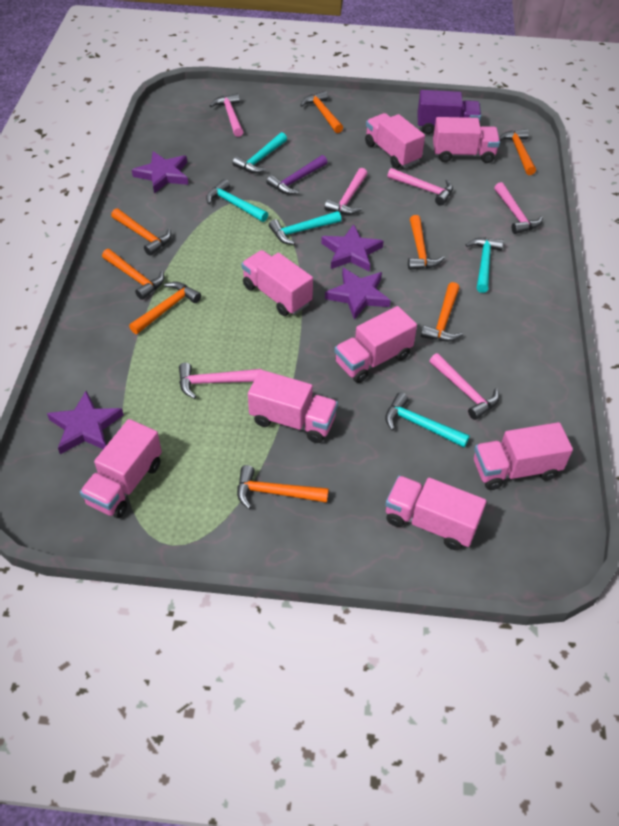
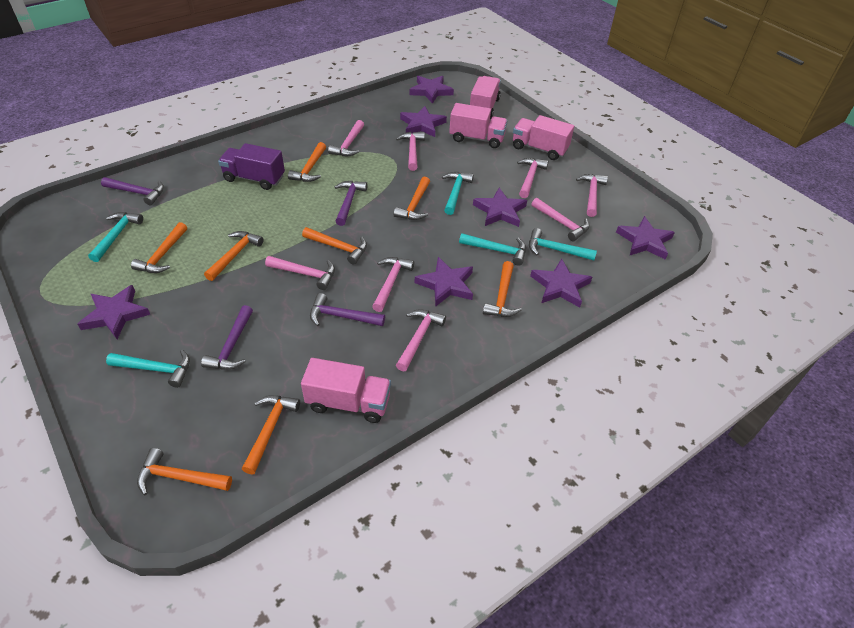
pink hammer: [179,363,262,399] [210,93,243,137] [324,168,368,215] [387,168,453,206] [429,353,499,420] [494,182,543,234] = 6 -> [265,256,335,290] [328,120,364,156] [372,257,414,312] [396,132,425,171] [396,309,446,371] [517,158,549,198] [532,198,590,241] [576,174,608,217] = 8
pink truck: [80,419,162,518] [242,250,313,316] [248,370,338,443] [334,306,417,383] [365,113,425,168] [385,476,486,550] [433,117,500,163] [474,422,573,490] = 8 -> [301,358,391,423] [449,103,507,148] [470,76,501,119] [513,115,574,160] = 4
purple hammer: [266,155,327,194] = 1 -> [101,177,164,205] [201,305,253,370] [310,293,385,326] [335,181,368,226] = 4
purple star: [47,391,124,454] [132,151,188,194] [321,224,384,272] [325,268,391,320] = 4 -> [78,285,150,339] [400,106,447,137] [409,76,454,104] [415,257,473,307] [473,188,527,227] [530,259,592,308] [616,216,675,260] = 7

